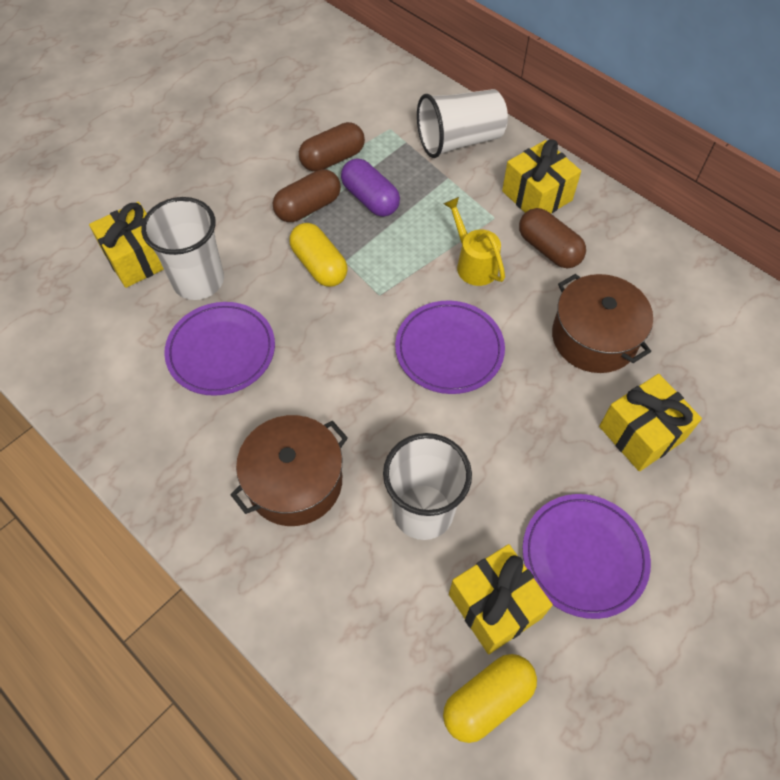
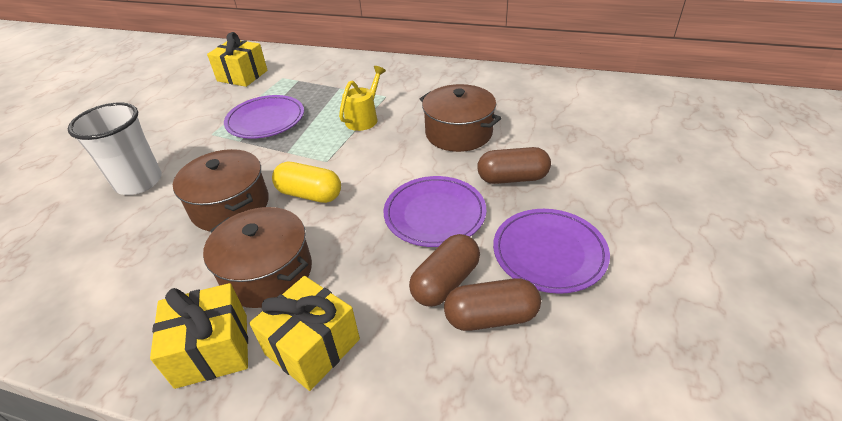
brown pot: [230,415,348,526] [552,274,653,373] = 2 -> [173,149,269,231] [203,207,312,308] [420,84,501,152] = 3
purple capsule: [341,158,400,217] = 1 -> none = 0
white cup: [141,197,224,300] [383,433,472,540] [417,89,508,158] = 3 -> [68,102,162,195] = 1
yellow capsule: [289,223,348,287] [443,654,537,743] = 2 -> [272,162,341,203] = 1
yellow gift: [89,202,164,288] [449,544,553,654] [502,140,581,213] [599,374,702,471] = 4 -> [150,283,248,389] [207,32,268,87] [249,276,360,391] = 3

